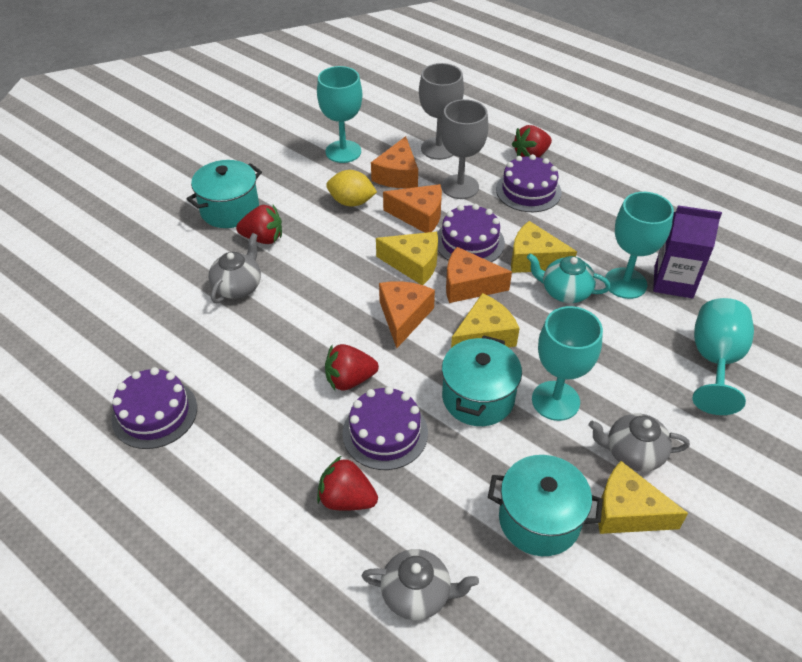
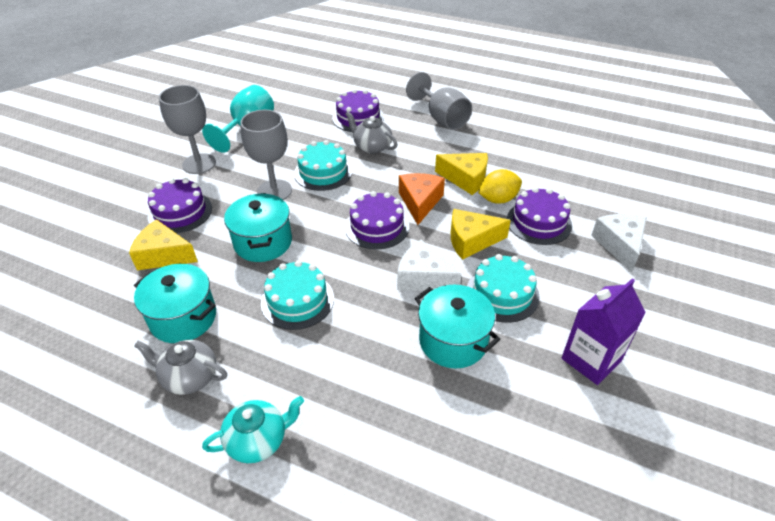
grey goblet: [419,63,464,160] [441,99,488,199] = 2 -> [159,85,216,174] [240,110,292,200] [406,72,472,130] = 3
grey teapot: [208,233,261,303] [362,549,479,620] [589,413,690,471] = 3 -> [134,340,227,395] [346,111,397,154] = 2
orange cheese: [371,136,418,188] [379,281,435,348] [383,184,442,233] [446,247,512,303] = 4 -> [399,173,445,225] = 1
red strawberry: [236,205,282,244] [317,455,378,510] [325,344,379,390] [512,125,552,158] = 4 -> none = 0
turquoise cake: none = 0 -> [261,260,334,330] [294,140,352,191] [467,254,540,323] = 3
turquoise goblet: [317,66,362,163] [532,306,603,421] [605,192,674,299] [693,298,754,415] = 4 -> [202,85,274,153] = 1
white cheese: none = 0 -> [397,240,462,291] [591,214,647,272] = 2
yellow cheese: [376,232,438,285] [451,293,520,348] [511,221,577,273] [598,461,688,534] = 4 -> [129,219,198,270] [435,153,488,195] [451,209,511,260] = 3

